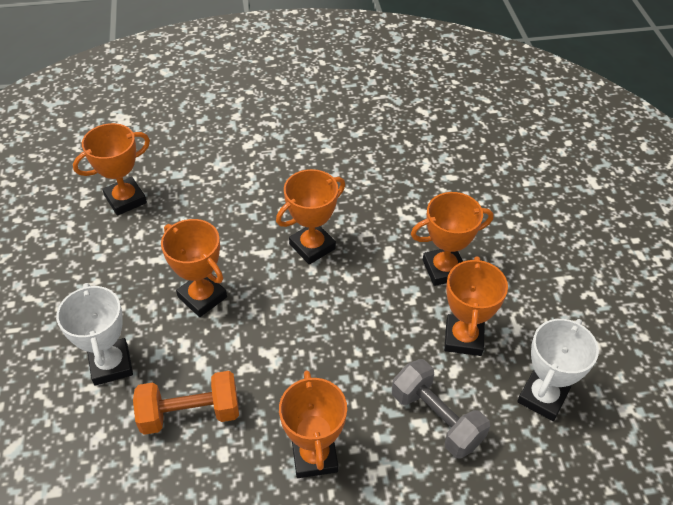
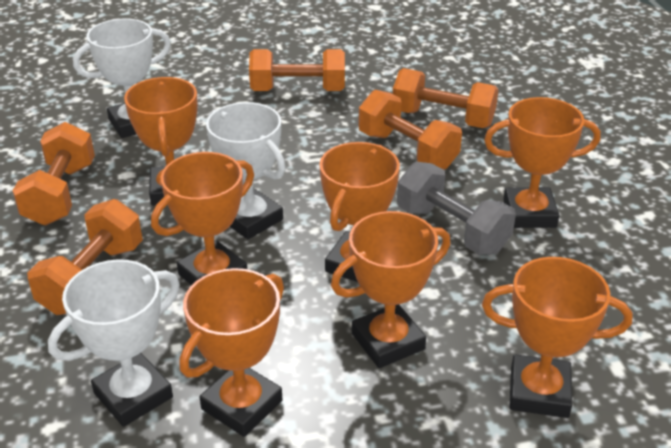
orange dumbbell: [133,371,239,435] = 1 -> [13,122,95,225] [27,199,143,315] [249,49,345,91] [358,90,462,170] [393,68,499,128] = 5
orange trophy: [73,123,150,216] [161,219,227,317] [276,169,345,264] [279,370,347,478] [411,192,493,286] [444,256,508,356] = 6 -> [124,77,198,205] [151,152,254,285] [179,268,284,437] [319,142,400,282] [331,211,451,368] [482,257,633,418] [484,97,601,228] = 7
white trophy: [56,283,133,386] [517,319,599,421] = 2 -> [48,259,180,427] [73,18,171,138] [206,102,286,239] = 3

